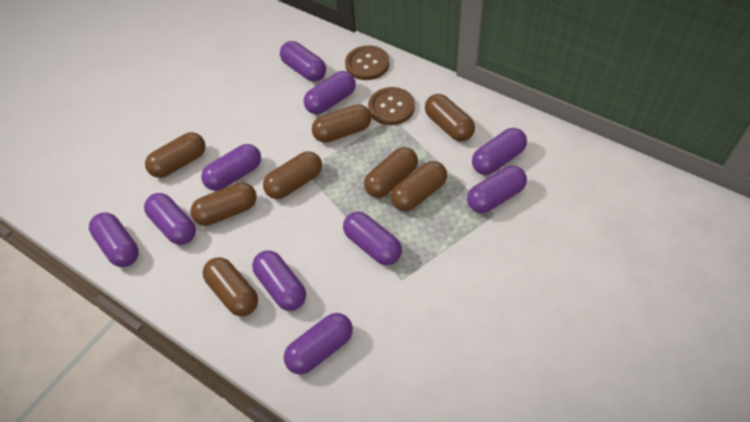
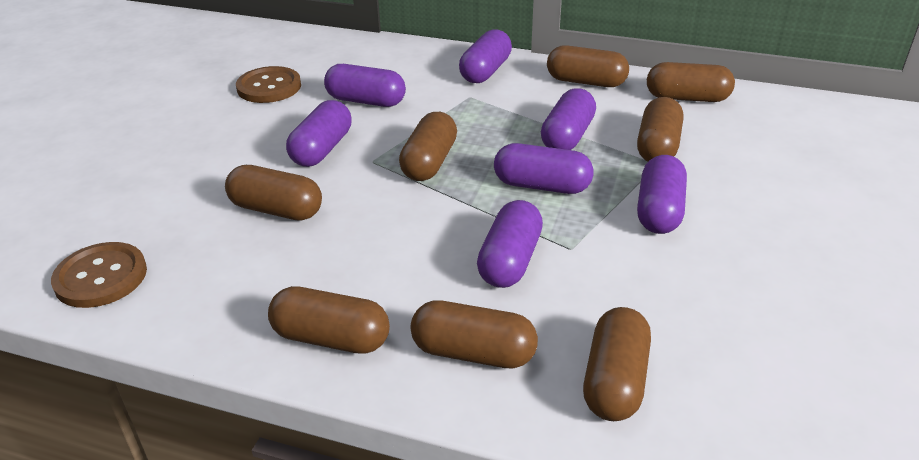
purple capsule: [89,212,139,267] [144,193,196,245] [201,144,261,191] [252,250,306,311] [280,41,326,82] [284,313,353,374] [304,71,356,114] [343,212,402,265] [467,166,527,213] [472,128,527,175] = 10 -> [286,100,351,167] [324,64,406,107] [459,29,512,83] [477,200,543,288] [494,143,593,194] [541,88,596,150] [637,155,687,234] = 7

